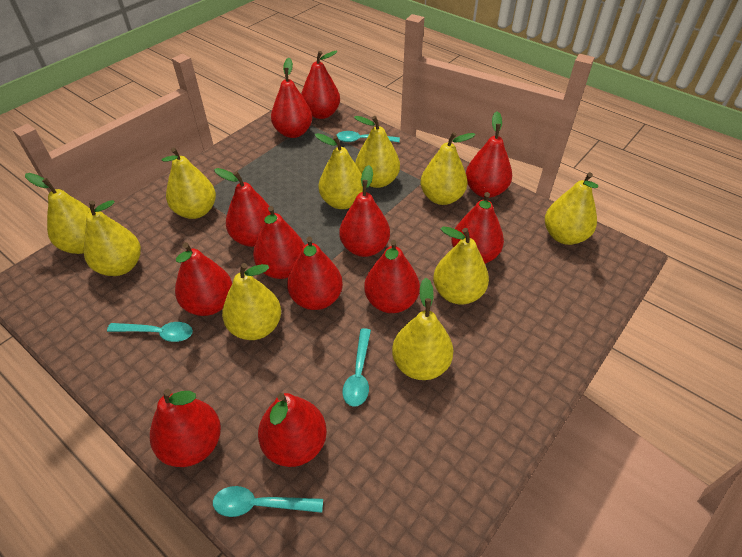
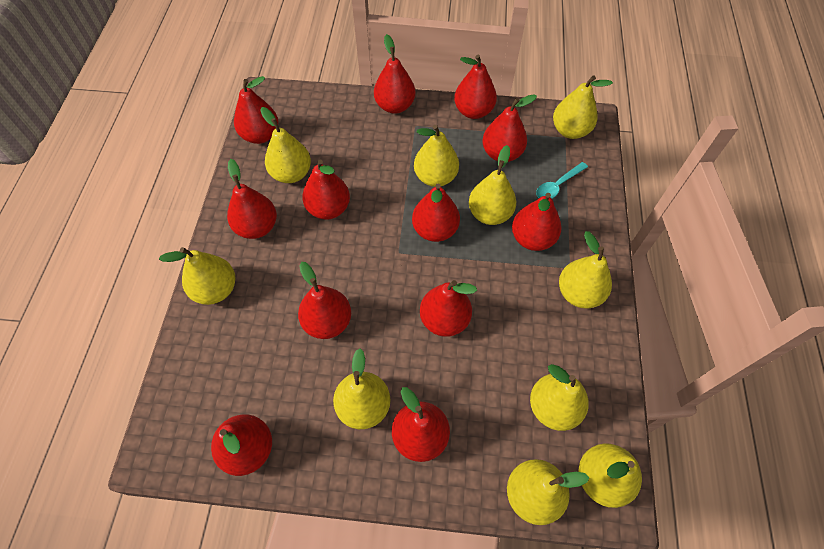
turquoise spoon: [107,322,193,342] [213,486,323,517] [336,131,400,142] [343,328,371,407] = 4 -> [536,162,588,199] = 1

